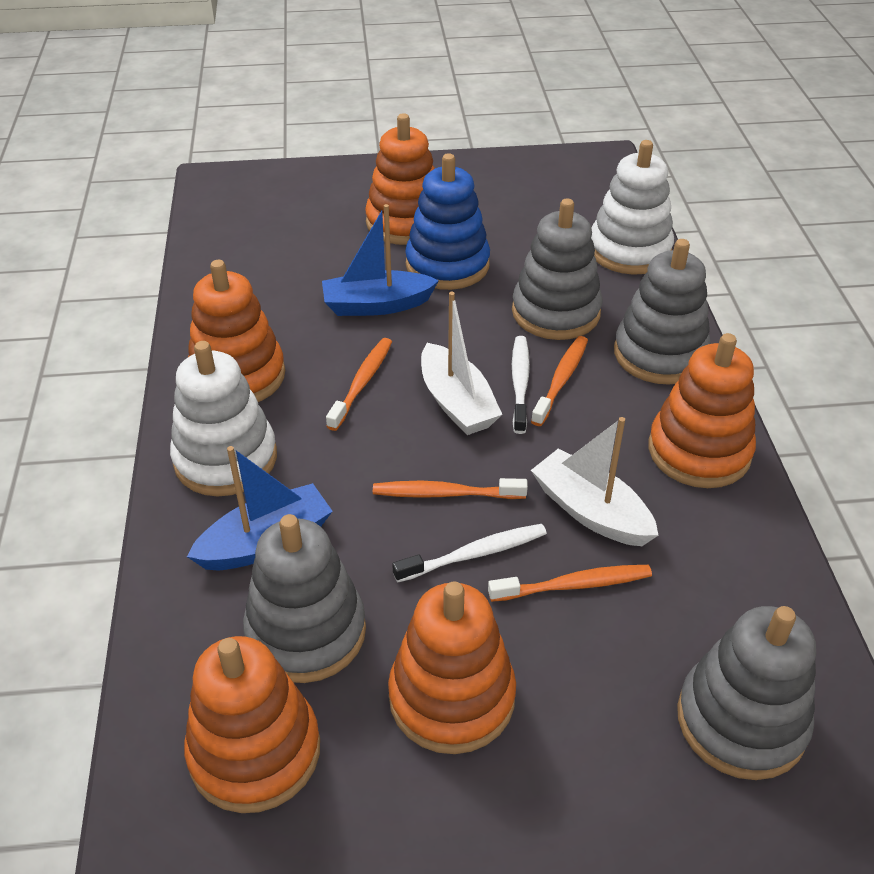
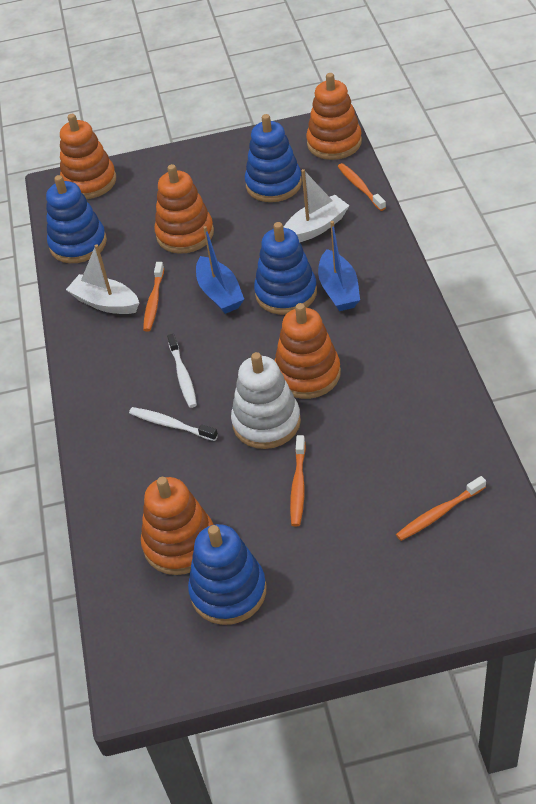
blue stacking toy: [405,153,490,290] = 1 -> [46,175,107,263] [188,524,266,625] [245,114,302,202] [254,222,317,315] = 4
grey stacking toy: [243,514,366,683] [512,198,603,340] [614,239,710,385] [677,606,816,780] = 4 -> none = 0
white stacking toy: [170,341,277,496] [591,140,674,275] = 2 -> [231,352,301,449] = 1

